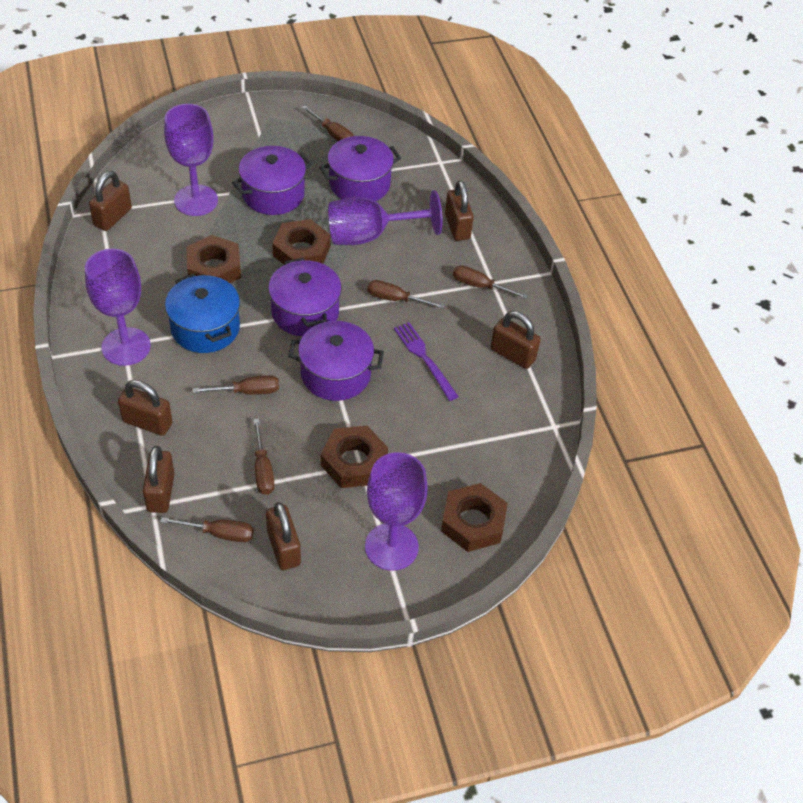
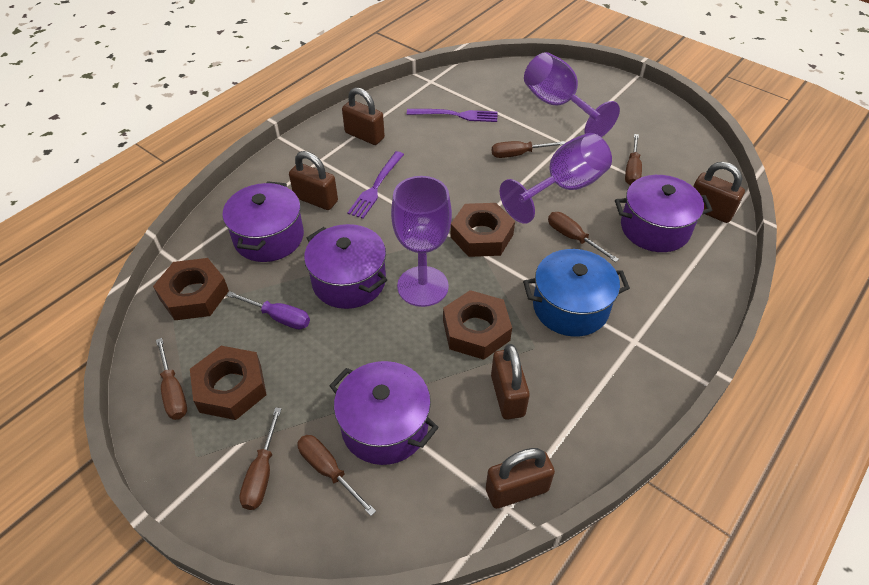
brown padlock: [89,171,132,231] [118,380,172,436] [143,446,175,513] [266,502,301,570] [445,180,474,241] [491,311,541,369] = 6 -> [289,151,338,210] [342,87,385,145] [486,448,555,509] [491,344,530,420] [693,162,745,223] = 5
purple fork: [394,322,459,401] = 1 -> [348,151,404,219] [407,109,498,122] = 2
purple goblet: [85,249,151,366] [164,104,218,216] [328,190,443,245] [365,452,428,571] = 4 -> [391,176,452,307] [500,133,612,224] [524,52,620,137] = 3
purple screwdriver: none = 0 -> [227,291,310,329] = 1

